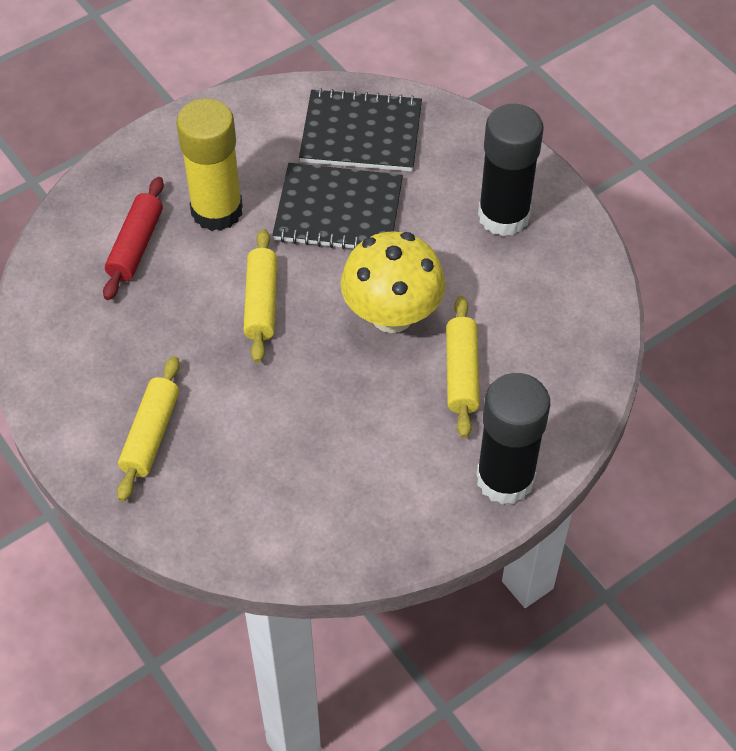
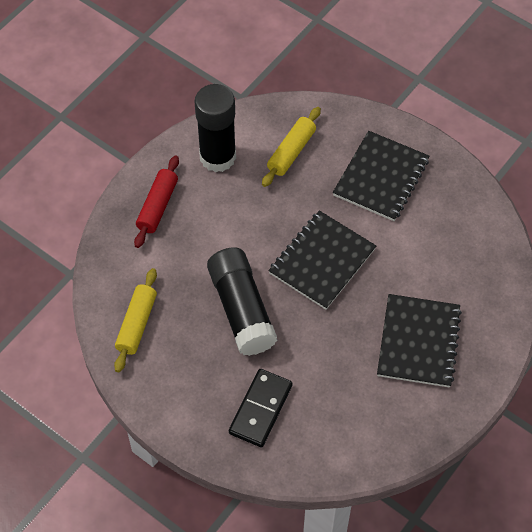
black domino: none = 0 -> [229,369,293,447] = 1
black notebook: [272,163,403,249] [299,88,422,172] = 2 -> [268,210,376,310] [333,131,429,221] [377,294,462,388] = 3
yellow glue stick: [176,98,243,231] = 1 -> none = 0
yellow mushroom: [341,231,445,333] = 1 -> none = 0
yellow rolling pin: [117,356,180,502] [243,229,278,363] [446,296,480,438] = 3 -> [114,268,157,372] [262,107,321,187] = 2

